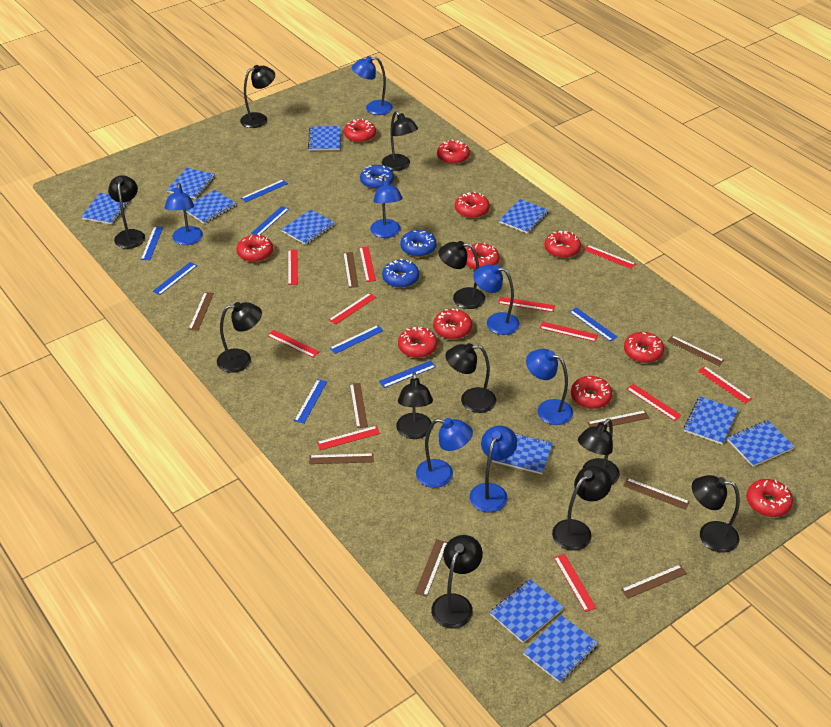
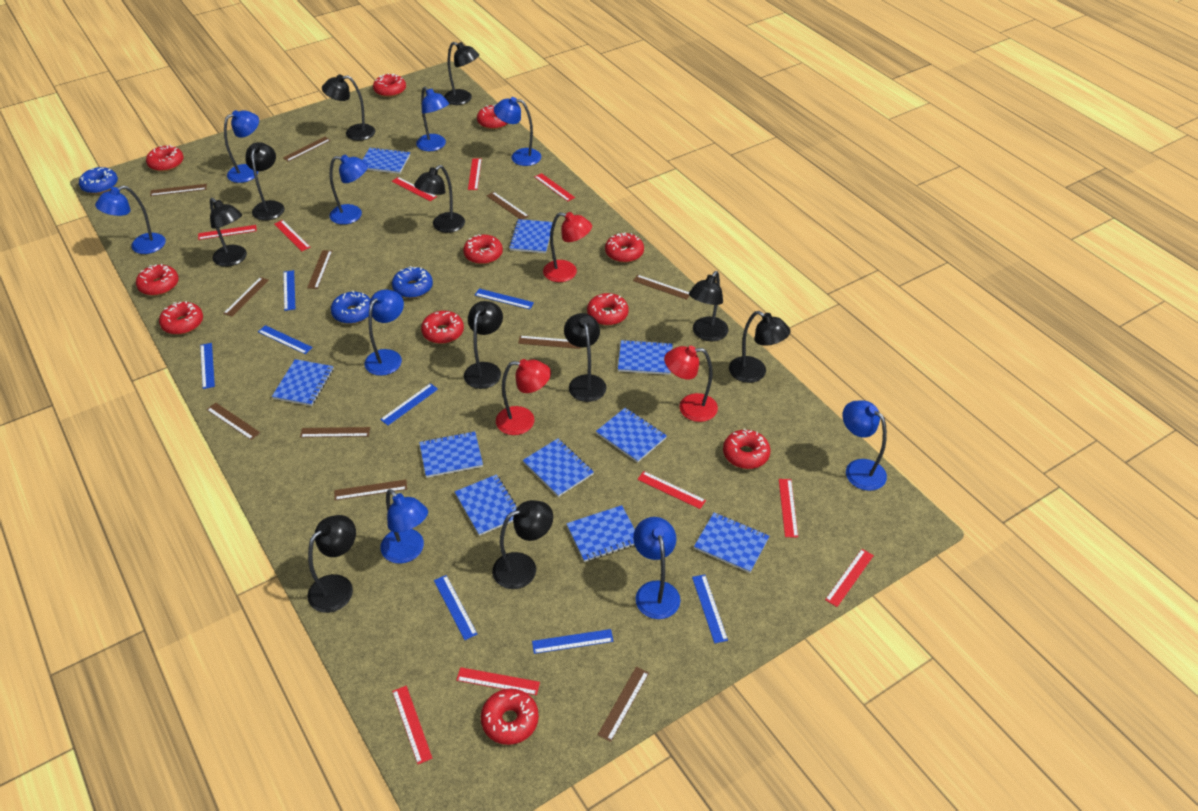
blue lamp: [165,183,203,245] [352,56,393,115] [370,176,403,238] [416,418,473,488] [470,426,517,512] [473,264,520,335] [526,349,573,425] = 7 -> [95,185,166,254] [224,110,259,183] [330,155,368,225] [365,290,404,376] [381,489,428,564] [416,87,449,151] [494,97,541,166] [633,517,681,619] [843,400,887,491] = 9
blue notebook: [81,193,130,224] [167,168,215,199] [186,190,236,224] [281,210,335,245] [308,126,341,151] [490,579,564,643] [492,433,553,474] [499,199,549,234] [523,615,598,683] [684,396,738,445] [727,420,795,467] = 11 -> [272,359,333,406] [363,147,410,174] [419,431,483,478] [455,474,518,536] [509,219,553,253] [523,439,594,497] [566,505,635,562] [596,408,667,463] [618,340,673,375] [694,512,769,573] = 10
brown ruler: [189,292,214,331] [309,453,374,464] [343,252,358,288] [350,383,368,428] [415,539,448,597] [587,410,649,427] [621,565,687,599] [623,478,690,510] [667,335,724,366] = 9 -> [150,184,207,196] [206,403,260,440] [223,277,269,317] [283,137,331,162] [300,427,370,438] [307,250,332,289] [334,480,407,500] [487,192,529,220] [518,336,581,349] [598,667,649,742] [633,275,689,300] = 11
red lamp: none = 0 -> [496,359,551,435] [543,212,592,282] [664,346,718,422] = 3
red ruler: [267,330,320,358] [288,250,298,285] [317,426,380,450] [329,293,376,325] [359,246,376,282] [498,297,555,312] [540,322,598,342] [554,554,596,612] [583,245,636,269] [627,384,682,421] [698,366,752,404] = 11 -> [198,225,257,240] [274,220,311,251] [392,177,437,201] [392,686,432,764] [456,667,540,695] [468,159,482,190] [534,173,575,201] [637,471,706,509] [779,479,798,538] [825,549,874,607] = 10

